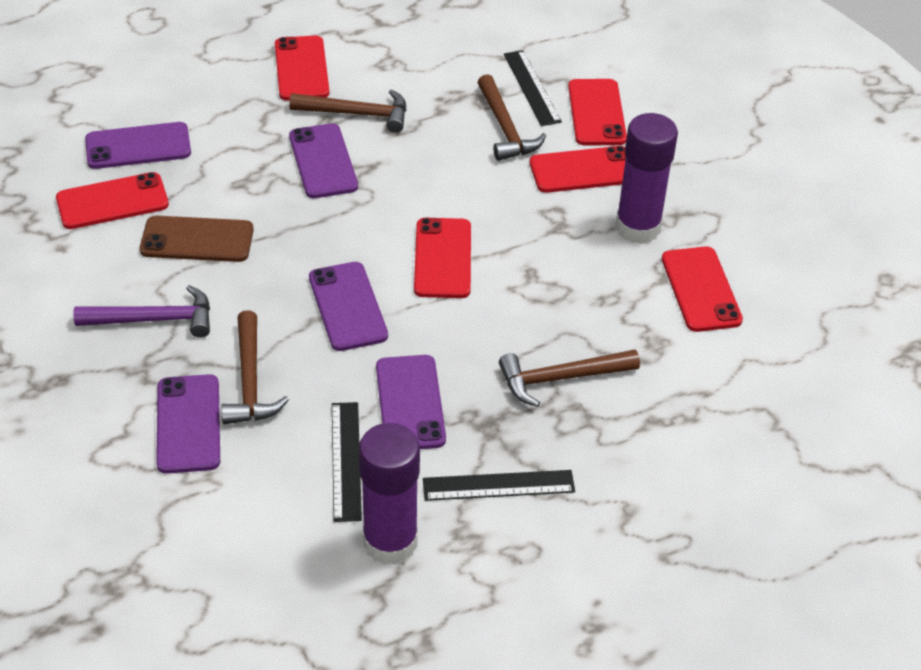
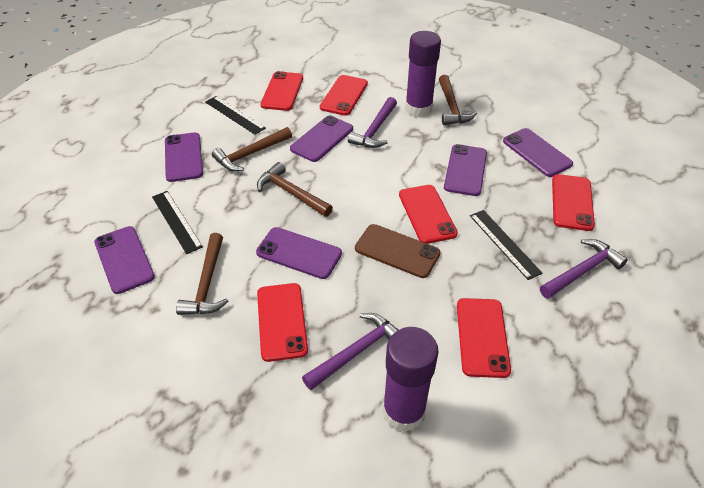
purple hammer: [73,285,210,338] = 1 -> [302,313,398,390] [348,97,397,148] [540,239,628,299] = 3
purple phone: [85,122,191,169] [156,374,220,474] [289,123,358,198] [309,262,388,351] [376,355,446,449] = 5 -> [94,226,155,294] [165,132,203,182] [256,227,342,279] [290,115,353,162] [444,144,487,196] [503,128,573,177] = 6

